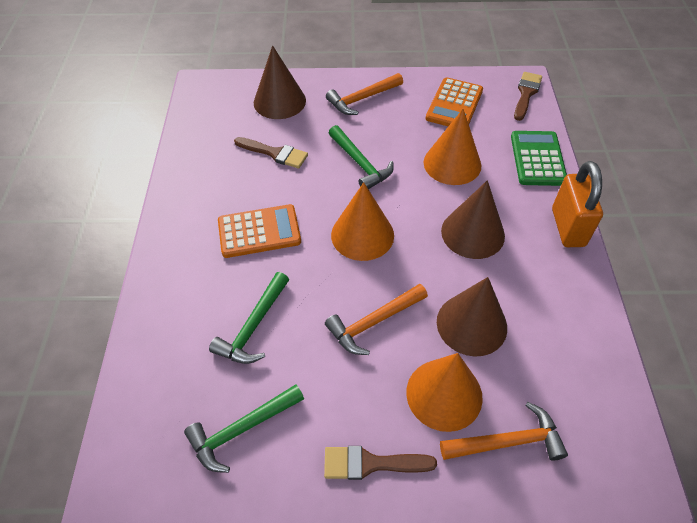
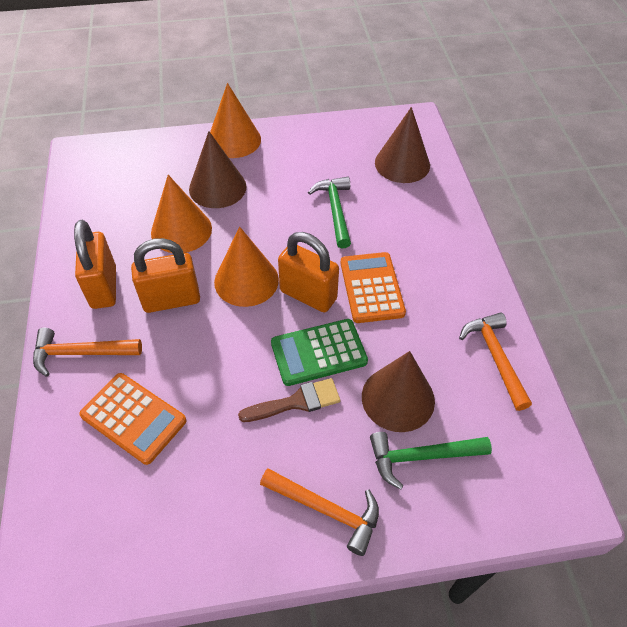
brown brush: [234,137,308,169] [324,446,437,480] [514,72,542,121] = 3 -> [238,378,340,422] = 1
green hammer: [184,384,304,473] [209,272,289,364] [329,125,394,189] = 3 -> [308,177,351,249] [370,432,492,490] = 2
orange padlock: [552,161,603,247] = 1 -> [74,220,116,309] [131,238,200,313] [278,232,339,312] = 3

